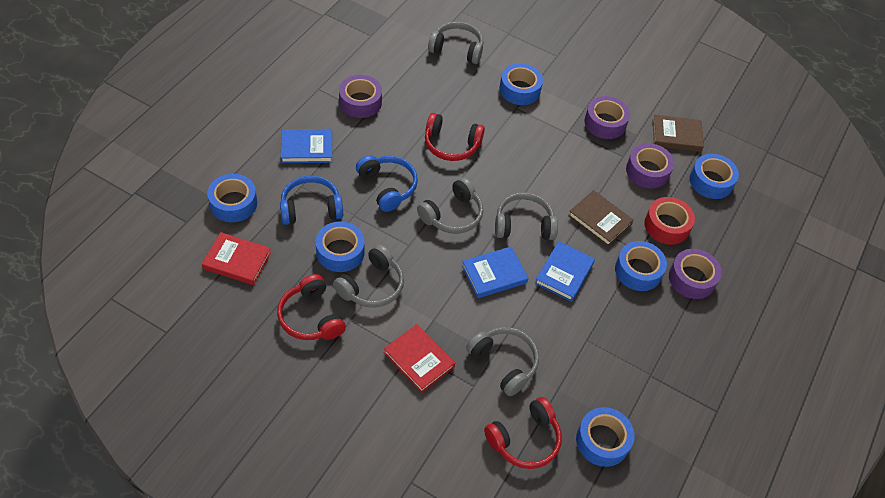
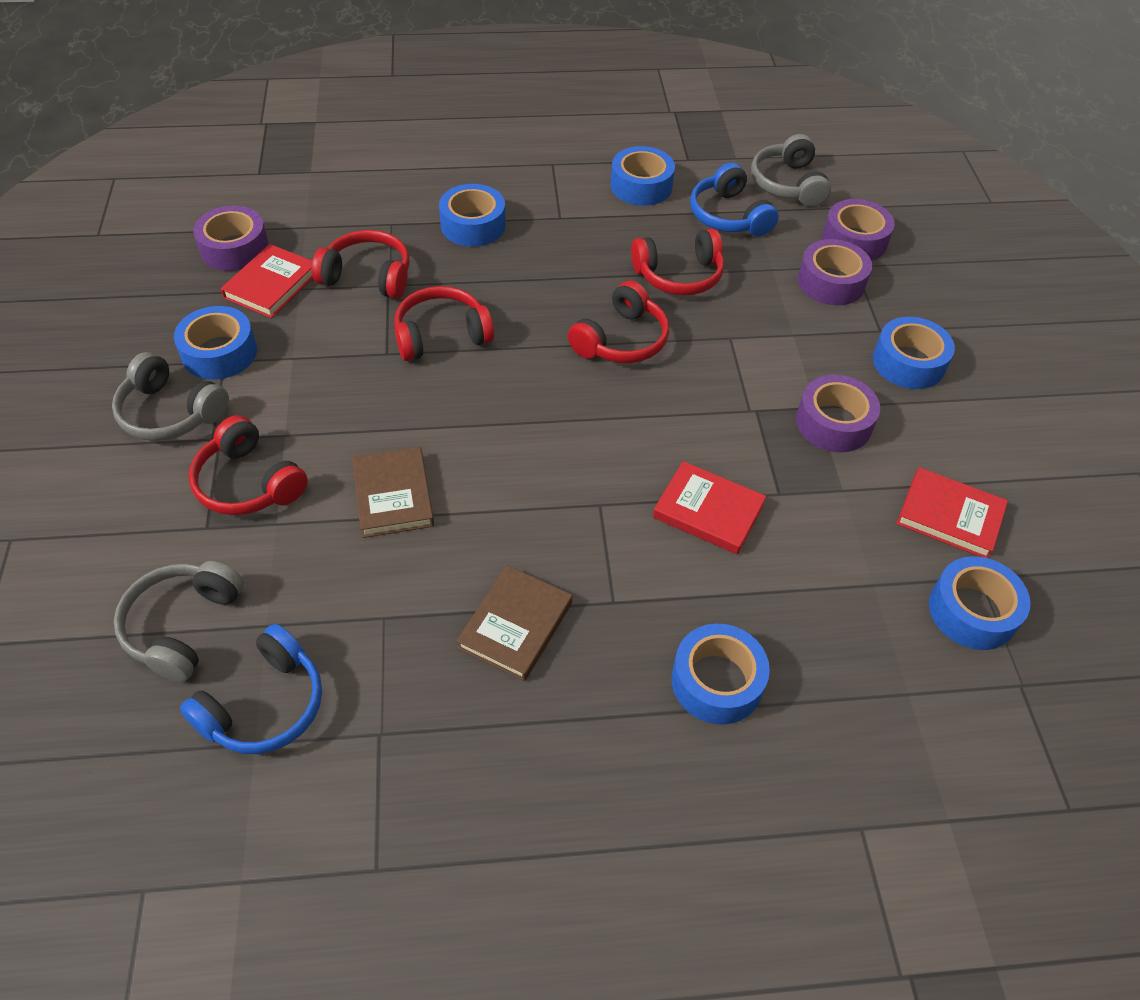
blue book: [281,129,332,163] [462,246,528,298] [535,241,595,302] = 3 -> none = 0
grey headphones: [333,244,404,308] [417,177,483,234] [428,22,484,64] [466,327,539,396] [495,193,558,240] = 5 -> [112,352,229,441] [114,561,244,682] [751,134,831,207] = 3
red book: [202,232,271,285] [384,324,455,393] = 2 -> [221,244,313,318] [653,461,766,554] [896,467,1008,558] = 3
red headphones: [277,274,346,340] [425,113,485,161] [484,397,562,469] = 3 -> [189,415,308,515] [312,230,410,299] [394,286,494,361] [568,281,669,363] [631,229,724,295] = 5
red tape: [644,197,695,245] = 1 -> none = 0

